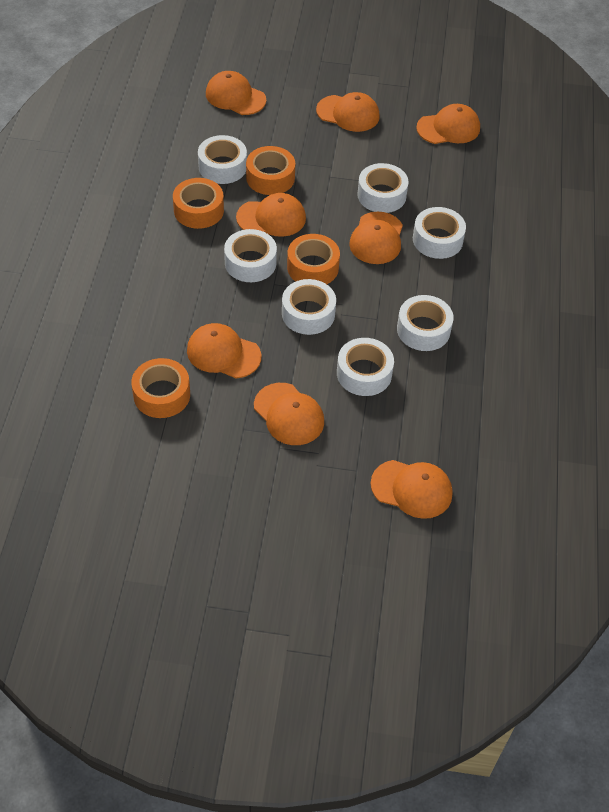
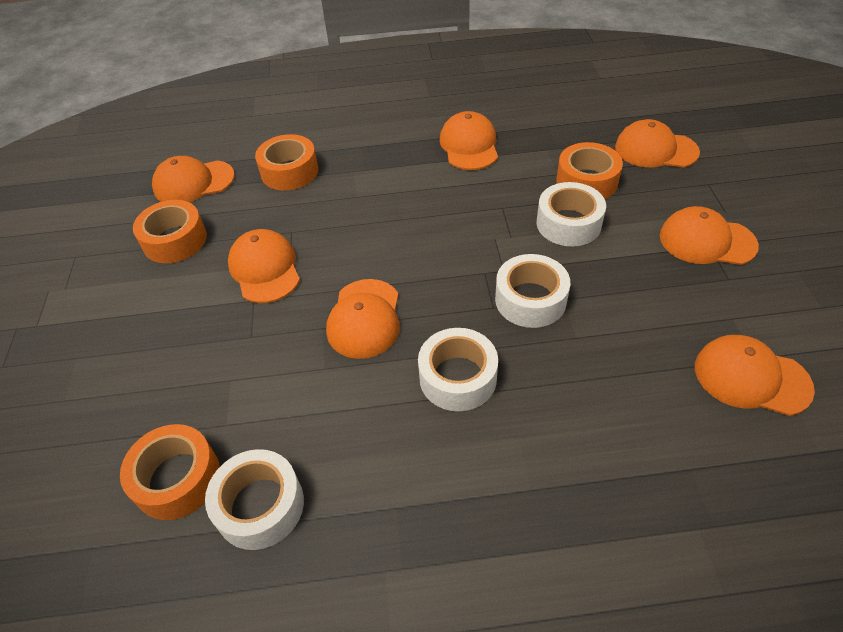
orange cap: [187,323,261,378] [206,71,266,115] [236,193,306,237] [254,383,324,445] [316,92,380,132] [349,212,403,264] [371,460,452,519] [416,104,480,144] = 8 -> [152,156,235,202] [228,229,300,303] [326,279,400,359] [440,111,498,170] [615,119,700,168] [660,206,759,265] [695,335,815,416] = 7
white tape: [198,135,247,184] [224,229,277,282] [282,279,336,335] [337,338,394,396] [357,163,409,213] [397,295,454,351] [413,207,466,259] = 7 -> [205,449,304,550] [418,328,498,411] [495,254,570,328] [537,182,606,246] = 4

